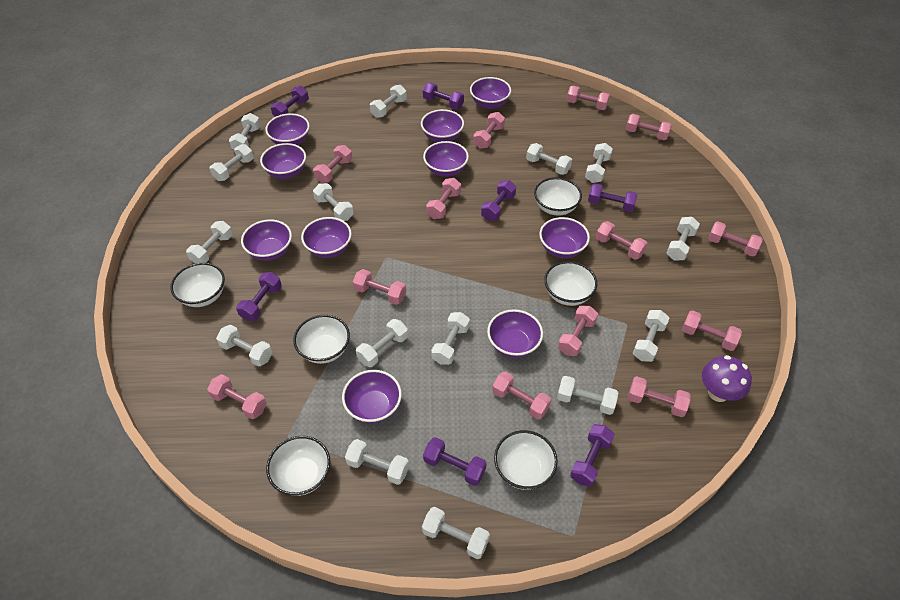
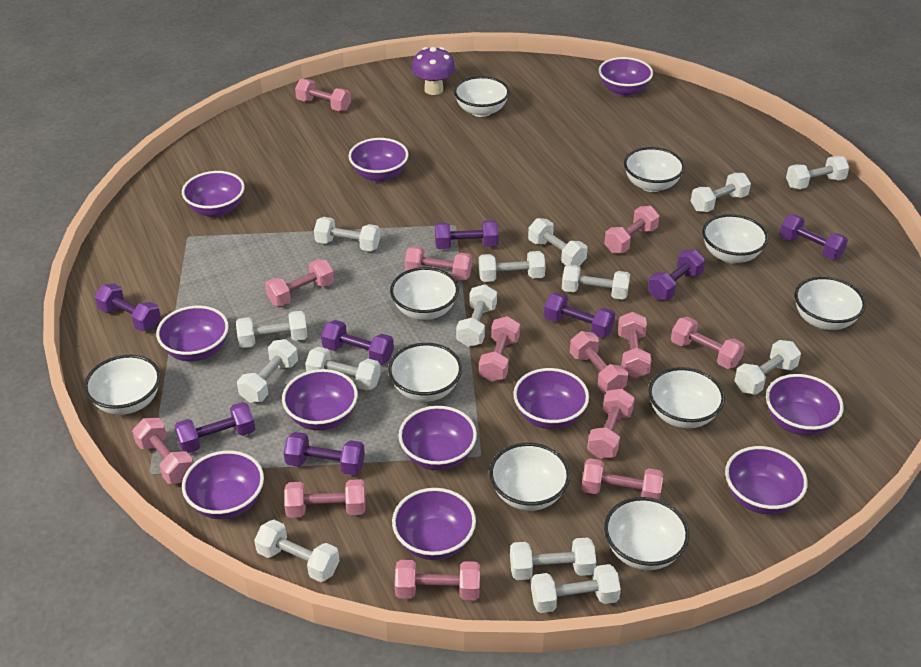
purple bowl: [241,219,292,261] [260,143,306,179] [265,113,310,145] [301,217,352,258] [342,370,402,424] [421,109,464,142] [423,141,469,177] [470,77,511,109] [487,309,543,358] [539,217,590,258] = 10 -> [156,306,229,361] [182,171,245,217] [182,451,264,519] [282,369,358,431] [348,138,409,182] [392,488,476,560] [399,406,477,470] [513,368,589,429] [599,57,653,97] [725,446,808,514] [766,374,844,436] = 11
purple dumbbell: [236,272,282,321] [271,86,309,117] [423,83,464,110] [423,437,487,486] [481,180,516,221] [570,424,615,487] [588,183,638,212] = 7 -> [94,284,161,331] [175,402,255,453] [283,432,365,475] [321,320,394,365] [435,220,499,249] [544,292,615,338] [648,250,705,300] [779,214,848,260] = 8
white bowl: [171,263,225,307] [266,436,331,496] [293,315,350,364] [494,430,558,490] [534,177,582,216] [544,261,597,306] = 6 -> [84,355,161,415] [388,343,462,402] [390,267,459,320] [454,76,510,117] [489,443,570,511] [604,497,689,570] [624,147,685,192] [648,367,725,429] [702,214,768,263] [795,276,866,330] = 10
white dumbbell: [186,221,233,263] [209,144,254,181] [216,325,272,367] [229,113,261,150] [313,183,354,221] [345,439,409,485] [356,319,408,367] [370,85,407,118] [422,507,490,559] [431,312,470,365] [526,143,572,175] [557,376,618,415] [585,143,613,183] [633,310,669,362] [666,217,700,261] = 15 -> [236,311,308,348] [237,339,298,403] [254,520,339,582] [305,347,381,391] [314,217,380,251] [456,284,497,347] [479,251,545,282] [510,538,596,580] [528,218,588,266] [531,564,621,613] [562,264,630,300] [691,173,751,212] [734,340,801,395] [786,156,849,189] = 14

